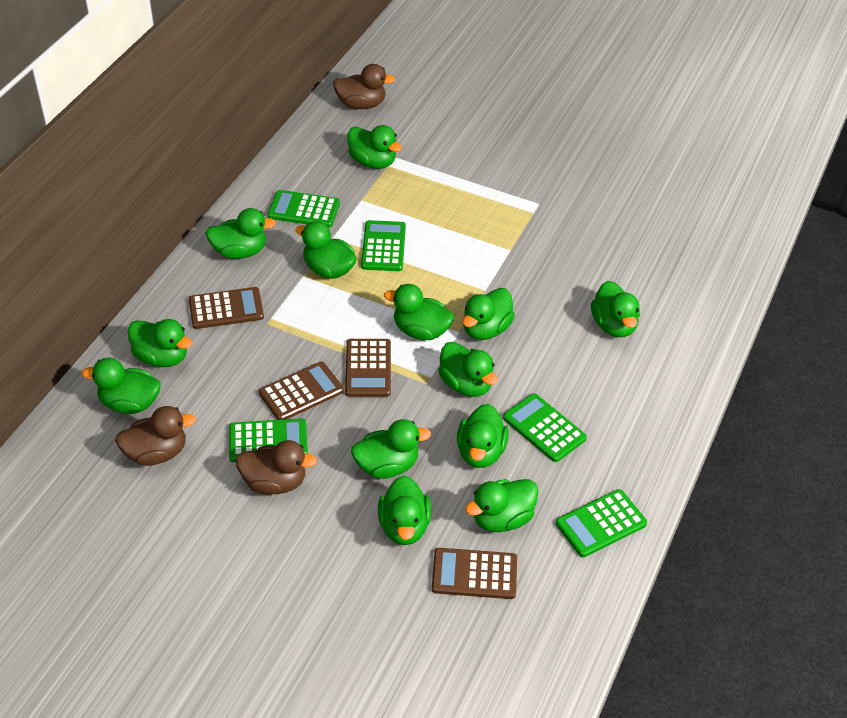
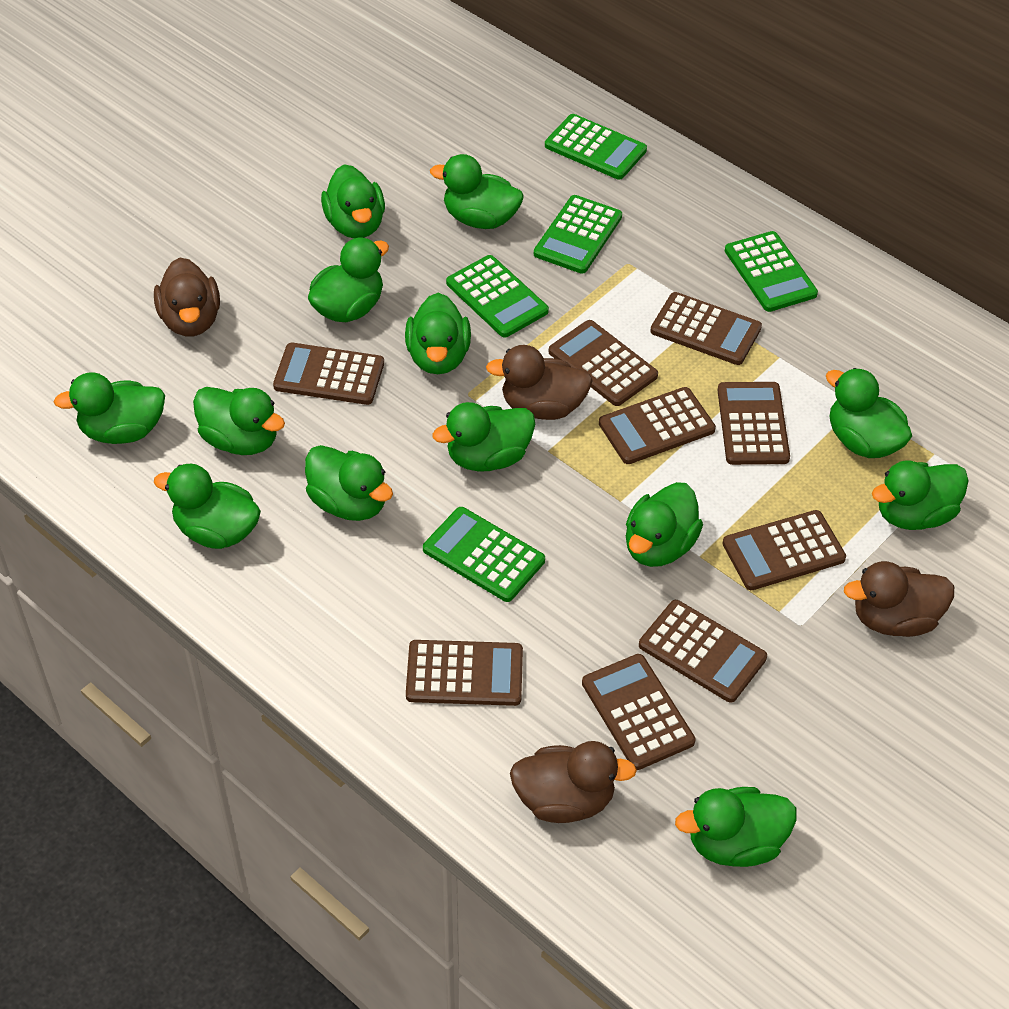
brown calculator: [189,287,264,329] [259,361,344,420] [345,339,391,397] [432,548,517,599] = 4 -> [273,343,384,405] [406,640,523,706] [549,320,658,406] [582,654,696,770] [599,387,716,464] [639,600,767,703] [650,292,762,365] [717,382,790,465] [722,510,846,590] = 9
brown duck: [115,406,196,466] [236,440,317,495] [333,64,396,109] = 3 -> [154,257,220,336] [486,345,593,420] [510,741,637,823] [844,561,954,637] = 4

